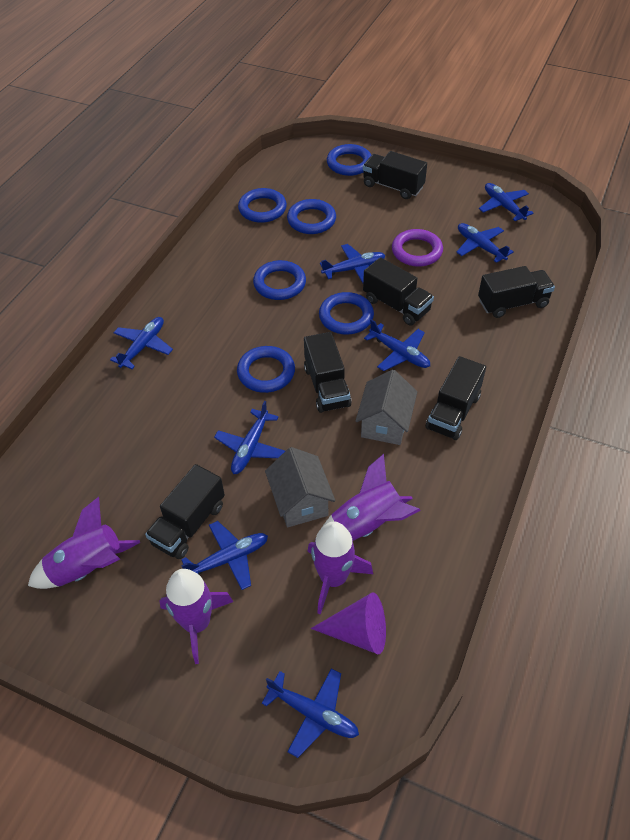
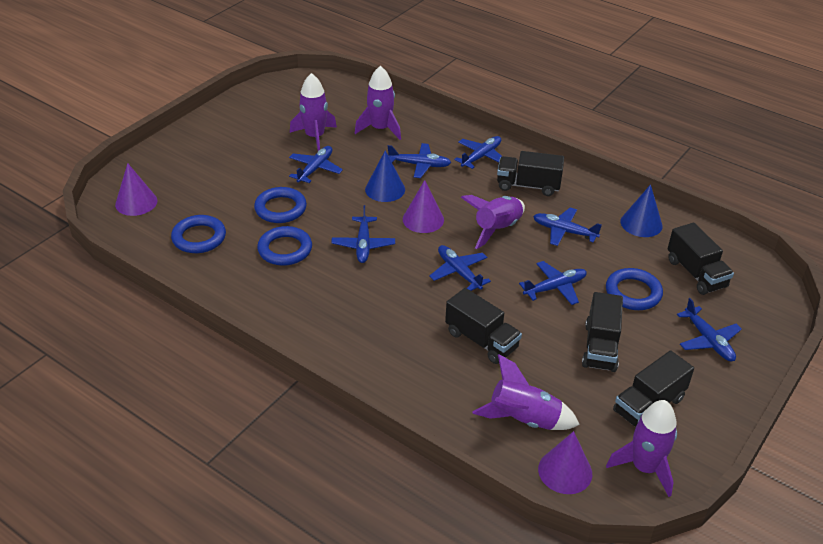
black truck: [145,464,225,559] [304,332,352,413] [363,151,427,199] [363,257,434,326] [426,356,486,440] [478,266,555,318] = 6 -> [445,288,522,364] [497,151,564,196] [582,292,623,372] [613,351,694,426] [667,223,734,295] = 5
blue cone: none = 0 -> [365,151,405,202] [621,184,663,237] = 2
blue ring: [237,346,295,393] [238,188,287,223] [253,260,306,300] [287,199,336,234] [319,292,374,335] [327,144,371,176] = 6 -> [171,215,226,253] [254,187,307,223] [257,226,312,266] [606,268,663,310] = 4
grey house: [265,447,335,528] [356,370,417,445] = 2 -> none = 0
purple cone: [311,592,386,654] = 1 -> [115,163,157,216] [403,180,444,233] [538,431,592,494] = 3
purple ring: [392,229,443,267] = 1 -> none = 0
purple rocket: [28,497,140,589] [160,569,233,664] [308,522,373,615] [321,454,421,541] = 4 -> [290,73,337,151] [355,66,401,140] [461,195,525,249] [472,354,580,430] [606,400,677,497] = 5

